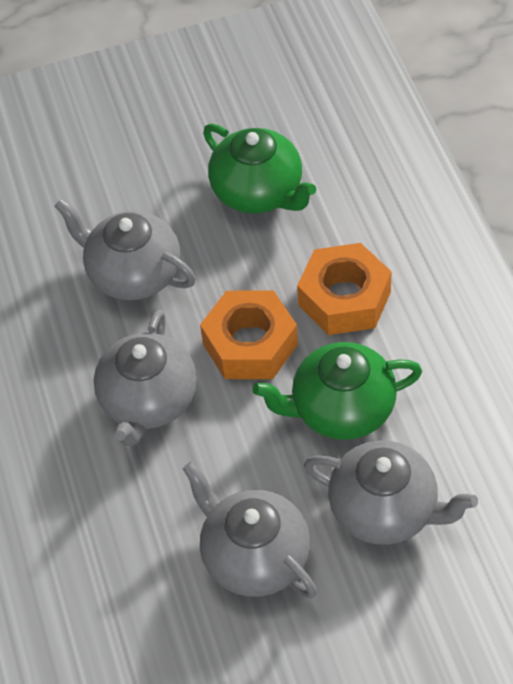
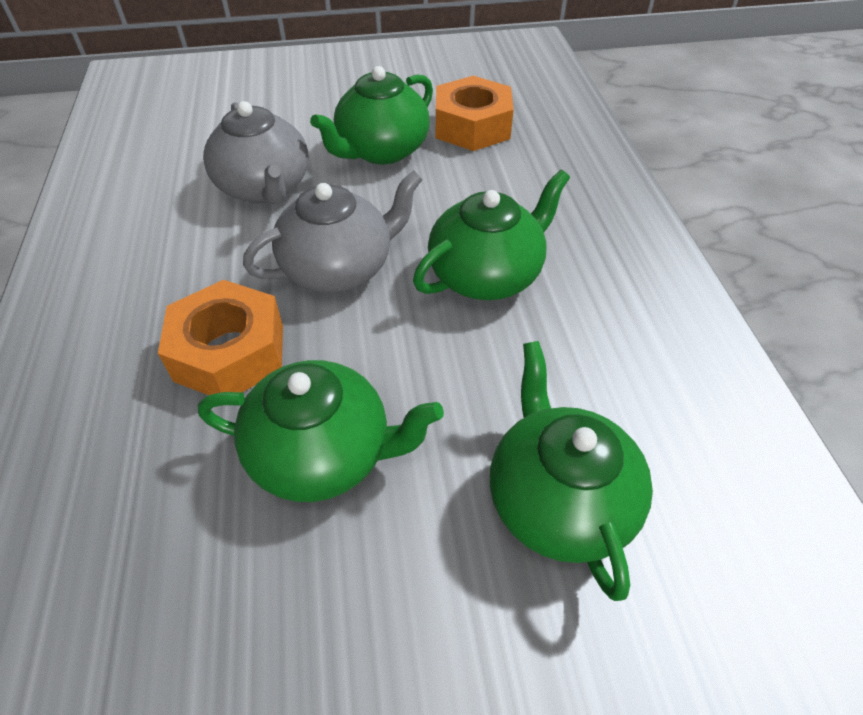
green teapot: [203,123,316,213] [252,342,422,440] = 2 -> [198,360,444,502] [310,66,433,164] [413,170,570,300] [490,341,653,601] = 4
grey teapot: [55,199,196,300] [94,310,197,447] [182,462,317,599] [304,440,478,545] = 4 -> [203,101,308,205] [243,171,423,292] = 2

